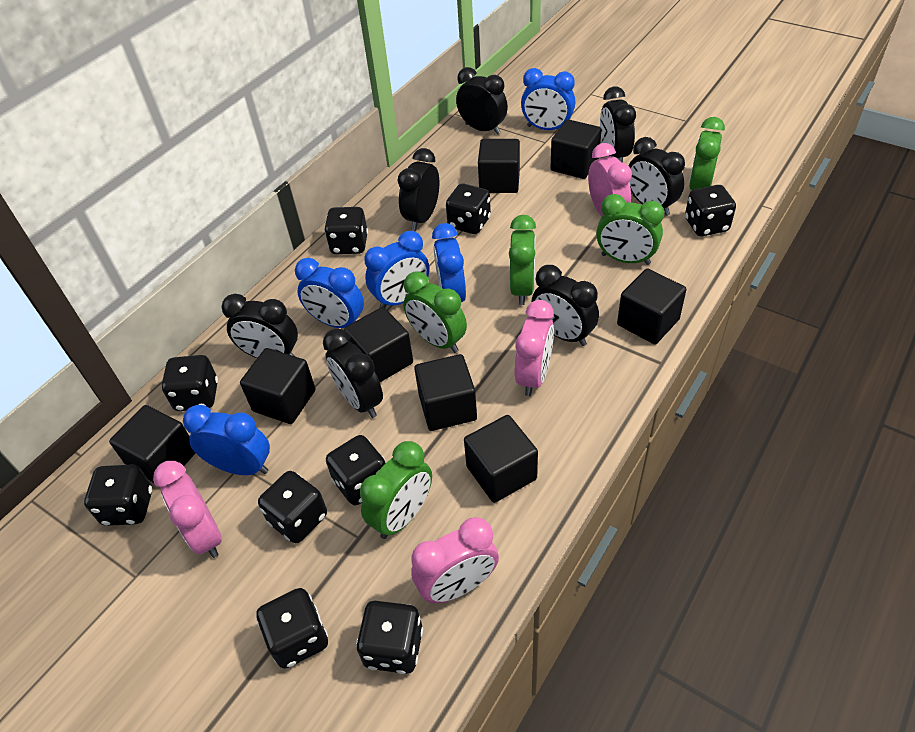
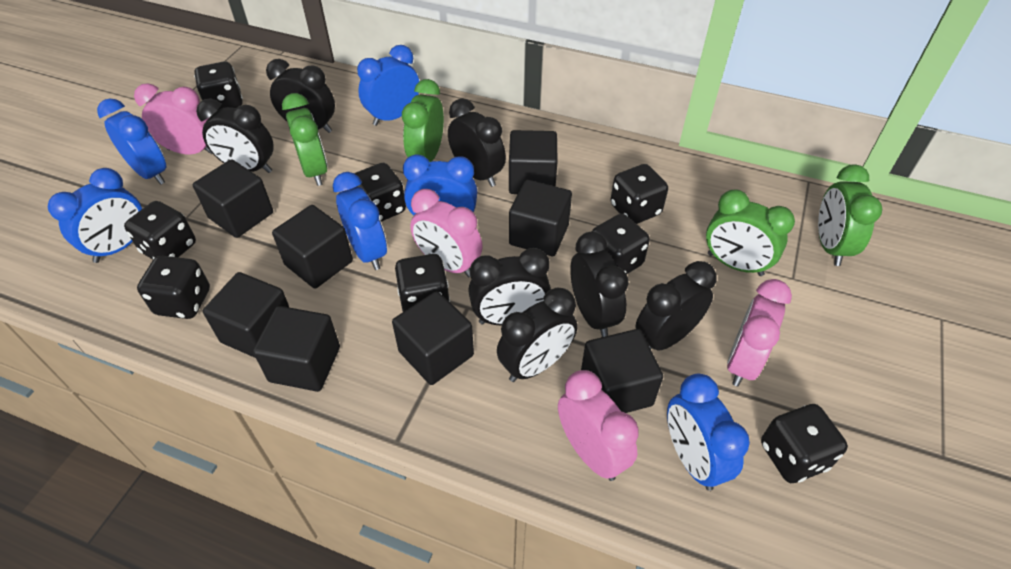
black dice: [84,464,152,526] [161,355,218,411] [256,588,328,669] [258,471,327,543] [324,207,368,254] [326,435,386,505] [356,601,423,674] [446,184,491,234] [685,185,736,236] = 9 -> [124,201,196,259] [137,256,210,319] [194,61,243,110] [355,163,406,222] [395,254,450,312] [592,214,650,275] [610,164,668,224] [761,404,848,483] = 8
blue clock: [183,405,270,475] [295,258,364,328] [364,231,429,308] [432,223,466,302] [521,68,575,130] = 5 -> [48,168,142,263] [97,98,166,185] [333,172,387,270] [357,45,419,126] [403,154,477,216] [667,374,750,491] = 6
green clock: [360,441,432,539] [403,272,467,353] [509,215,536,305] [596,194,664,265] [689,117,725,190] = 5 -> [282,93,328,186] [402,79,444,162] [706,190,795,276] [818,164,882,266] = 4

